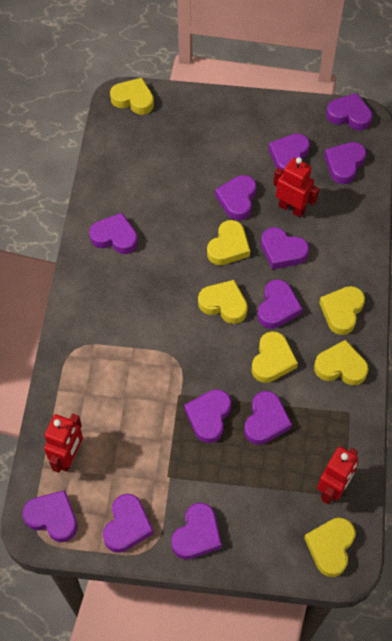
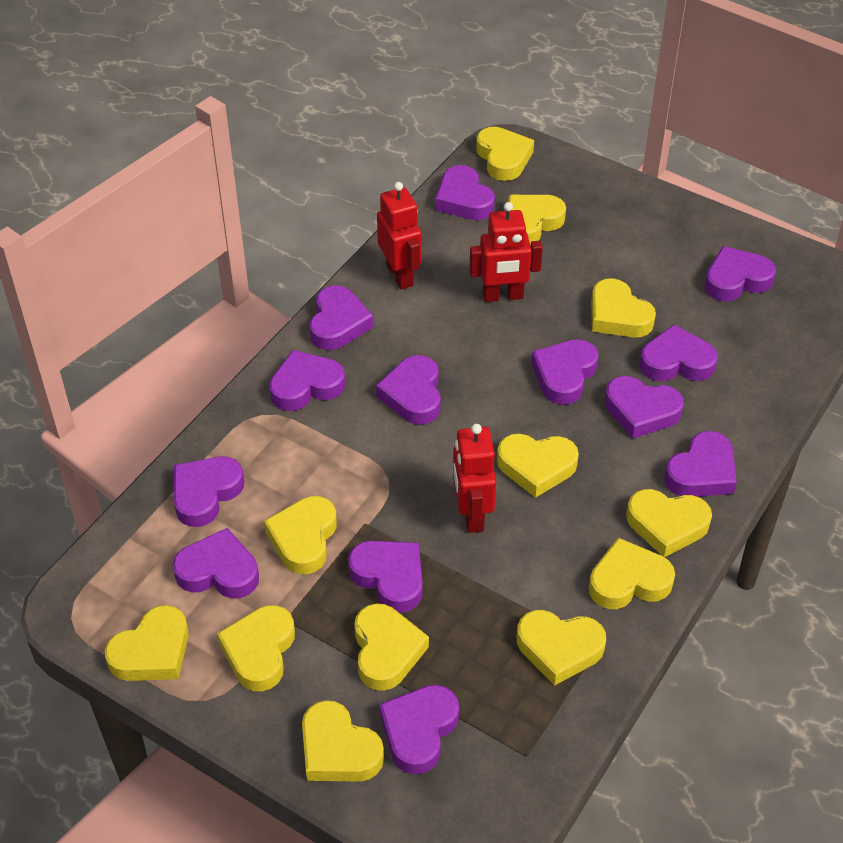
purple heart: [22,490,78,542] [89,213,138,254] [103,494,154,553] [171,503,222,560] [184,389,231,443] [215,175,256,220] [244,391,292,445] [258,279,303,329] [261,227,309,269] [269,133,310,170] [324,142,366,184] [326,93,372,131] = 12 -> [173,528,259,598] [174,456,244,527] [269,350,346,411] [310,286,374,350] [348,541,423,613] [376,355,441,425] [379,685,459,775] [435,165,495,220] [531,339,599,405] [605,376,684,439] [639,324,718,381] [664,431,737,497] [705,246,776,301] = 13
yellow heart: [110,78,154,115] [198,280,248,324] [207,220,250,265] [252,331,298,383] [304,517,356,577] [314,340,369,385] [319,286,365,335] = 7 -> [105,605,189,681] [217,605,295,691] [264,496,337,574] [302,700,384,782] [354,603,429,691] [476,127,534,181] [497,434,579,498] [508,195,566,245] [517,610,606,686] [589,538,675,609] [591,278,656,337] [626,489,712,557] = 12

